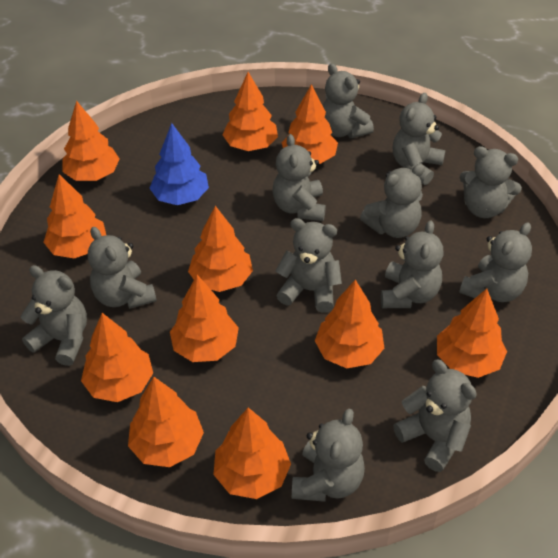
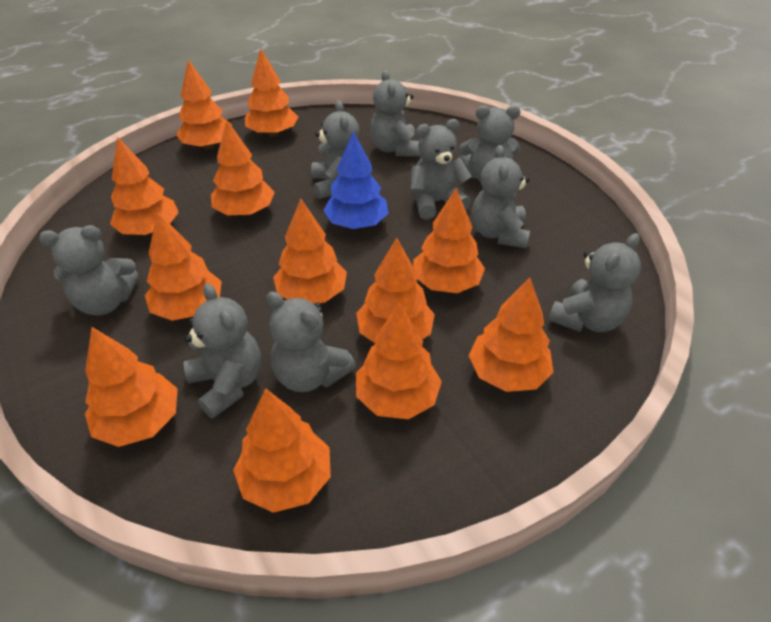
grey teddy bear: [20,265,87,366] [88,227,157,309] [272,134,326,221] [276,218,342,313] [292,409,365,502] [322,63,374,138] [360,164,425,238] [381,220,444,308] [393,93,446,185] [393,359,477,472] [459,223,532,302] [460,146,522,218] = 12 -> [39,225,139,316] [184,283,261,418] [266,291,356,392] [311,101,359,199] [370,70,420,157] [410,119,472,220] [459,105,520,182] [472,145,530,248] [548,233,641,332] = 9
orange tree: [43,174,106,258] [63,101,120,181] [81,313,153,402] [128,377,204,467] [170,275,239,362] [188,206,253,292] [213,408,291,499] [222,72,278,151] [282,84,338,164] [315,280,385,368] [437,288,507,378] = 11 -> [85,327,178,447] [110,137,179,235] [145,212,222,321] [176,60,232,149] [211,120,275,216] [233,388,331,513] [245,49,298,137] [273,199,347,304] [356,238,435,343] [356,302,442,419] [413,189,485,293] [469,277,553,392] = 12

